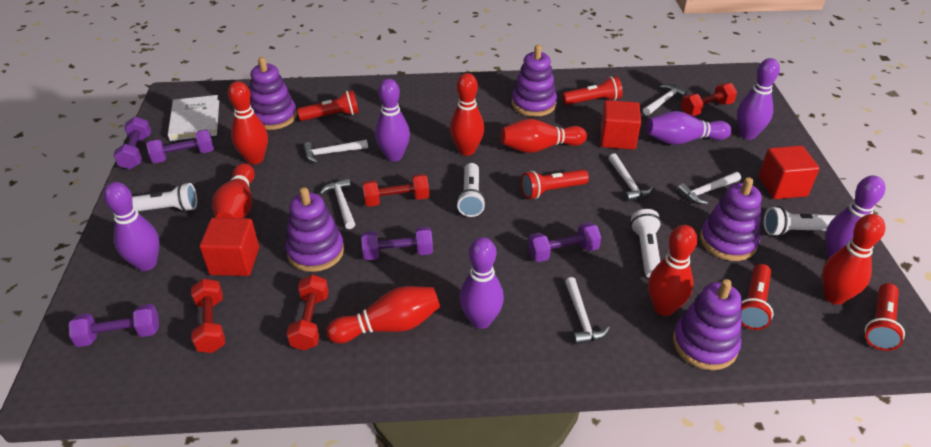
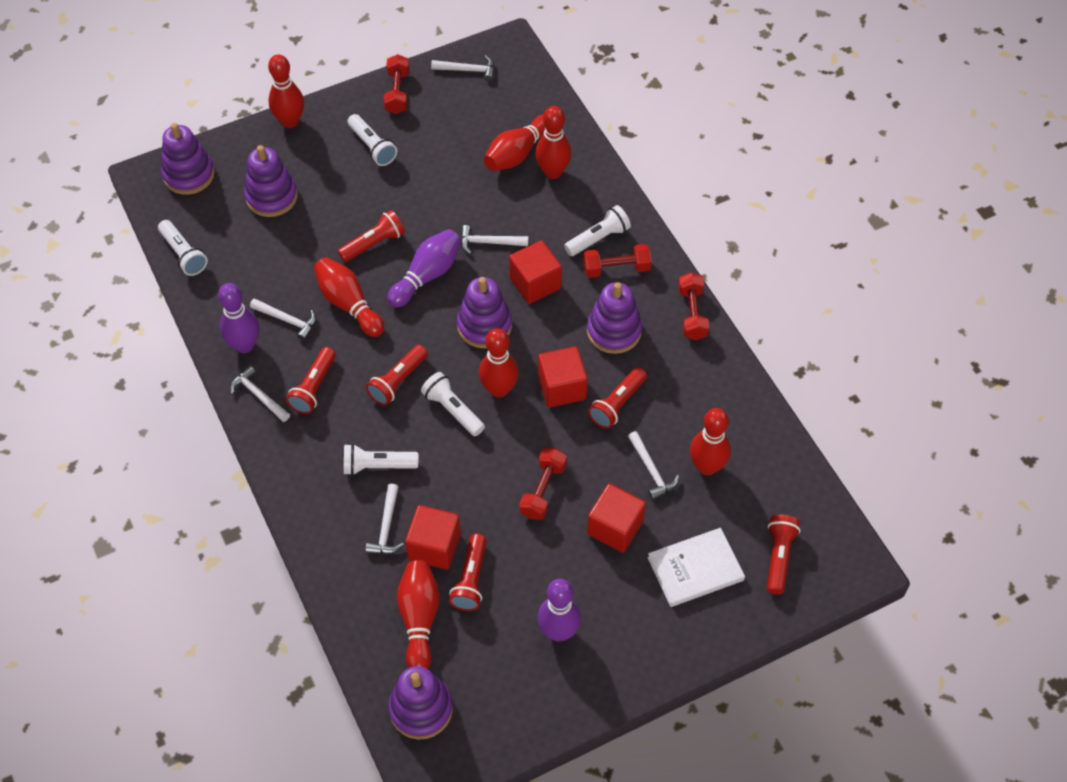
purple bowling pin: [103,182,160,271] [375,79,410,162] [459,237,504,329] [646,111,732,145] [737,58,780,140] [825,176,885,259] = 6 -> [218,283,259,353] [387,229,461,307] [537,579,581,642] = 3
purple dumbbell: [69,304,159,347] [113,117,151,169] [146,129,214,163] [361,227,433,260] [528,222,601,262] = 5 -> none = 0
red cube: [200,218,259,276] [600,100,641,150] [758,145,820,199] = 3 -> [405,505,461,569] [509,240,562,304] [538,346,588,407] [587,484,646,553] = 4
red flashlight: [297,90,359,121] [521,170,589,199] [562,76,622,105] [741,264,774,330] [865,283,905,351] = 5 -> [286,347,336,414] [338,210,405,262] [366,345,428,406] [449,533,487,611] [588,367,647,429] [767,514,801,594] = 6
white flashlight: [132,183,197,212] [456,163,486,217] [630,209,662,278] [764,206,836,237] = 4 -> [158,220,208,276] [344,444,418,476] [347,114,397,166] [421,372,485,436] [564,205,631,256] = 5

